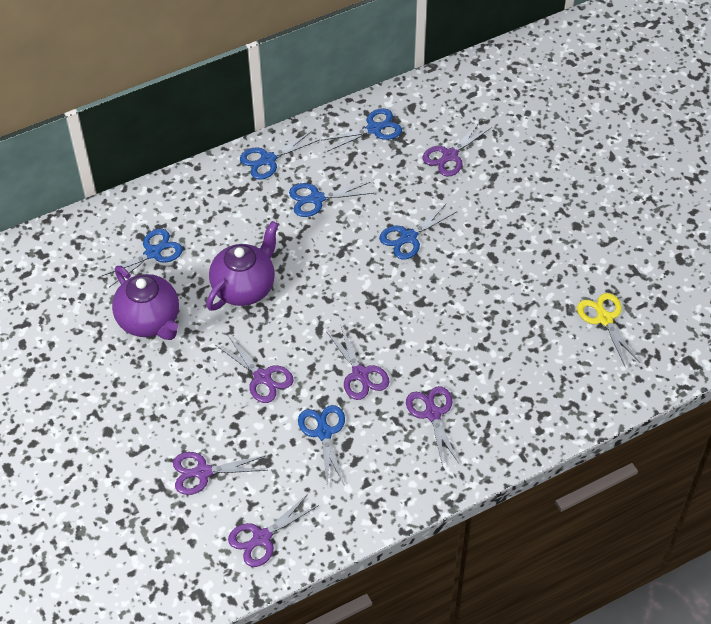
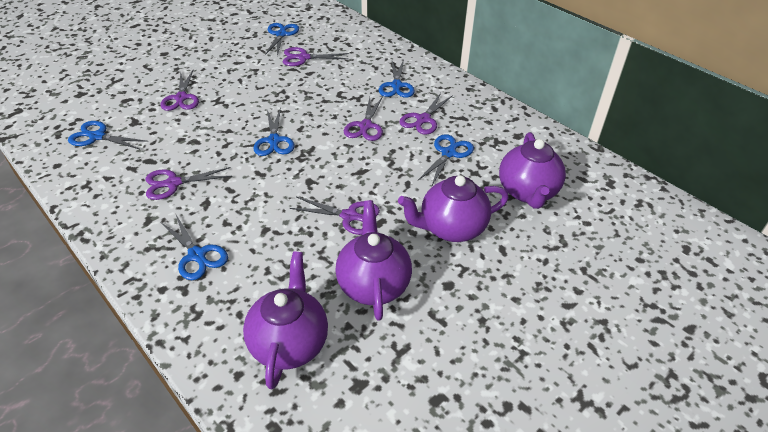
purple teapot: [112,266,179,340] [206,221,279,311] = 2 -> [243,251,328,389] [335,200,412,321] [398,175,509,242] [499,132,566,209] = 4
yellow scissors: [577,293,640,366] = 1 -> none = 0

